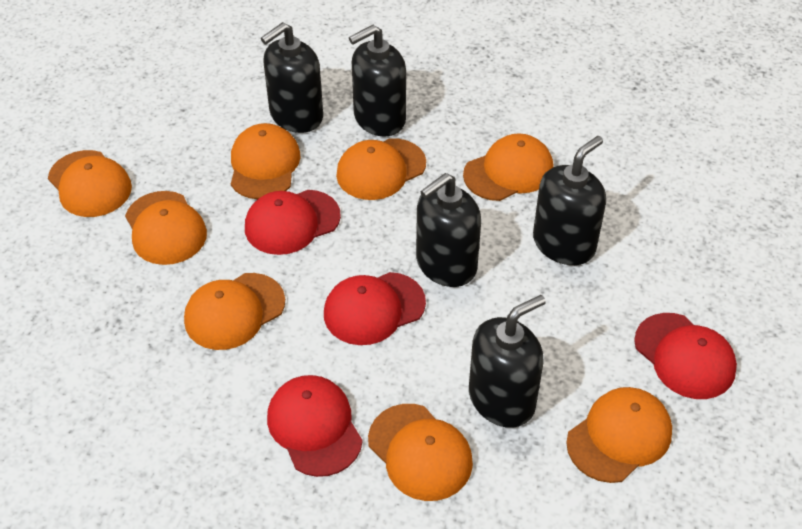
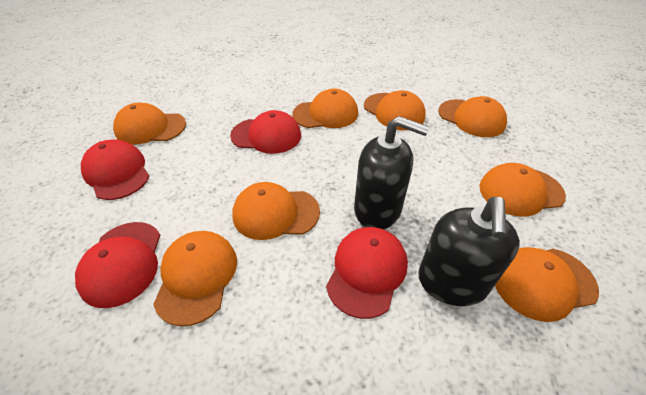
black soap dispenser: [261,22,323,133] [349,25,406,137] [416,173,481,287] [469,295,546,428] [533,136,606,265] = 5 -> [354,116,429,229] [418,197,520,306] = 2

